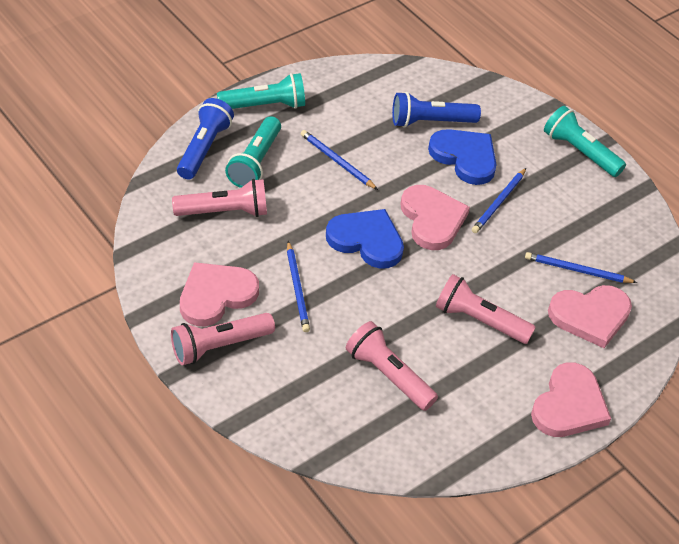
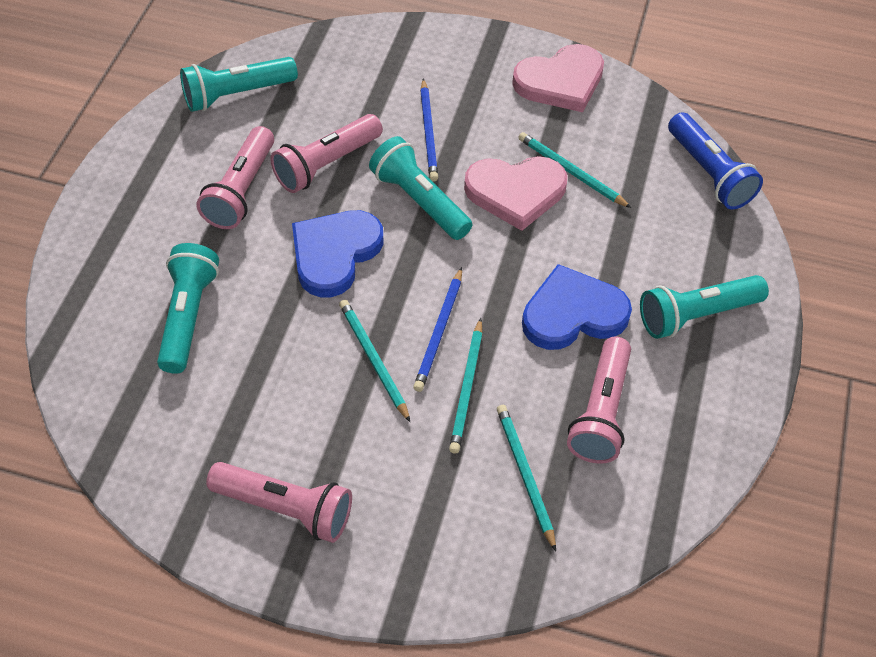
blue flashlight: [177,98,234,180] [392,92,481,128] = 2 -> [668,112,763,210] = 1
blue pencil: [287,241,310,332] [301,130,378,190] [472,168,526,233] [525,252,637,283] = 4 -> [413,267,462,392] [420,78,438,182] = 2
pink heart: [180,262,259,326] [400,185,470,250] [531,362,611,437] [548,285,632,348] = 4 -> [464,156,568,231] [512,44,604,112] = 2
turquoise flashlight: [217,73,305,109] [225,116,281,188] [544,106,626,177] = 3 -> [157,243,219,374] [180,57,298,112] [369,136,472,240] [640,275,769,339] = 4
turquoise pencil: none = 0 -> [339,300,410,422] [449,318,483,453] [497,405,556,551] [518,132,631,208] = 4

